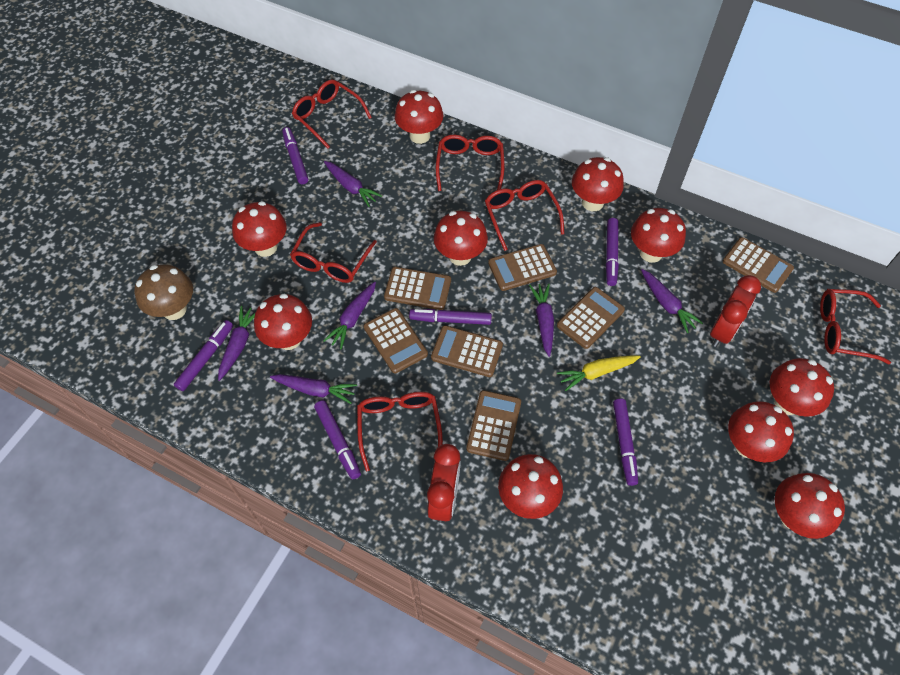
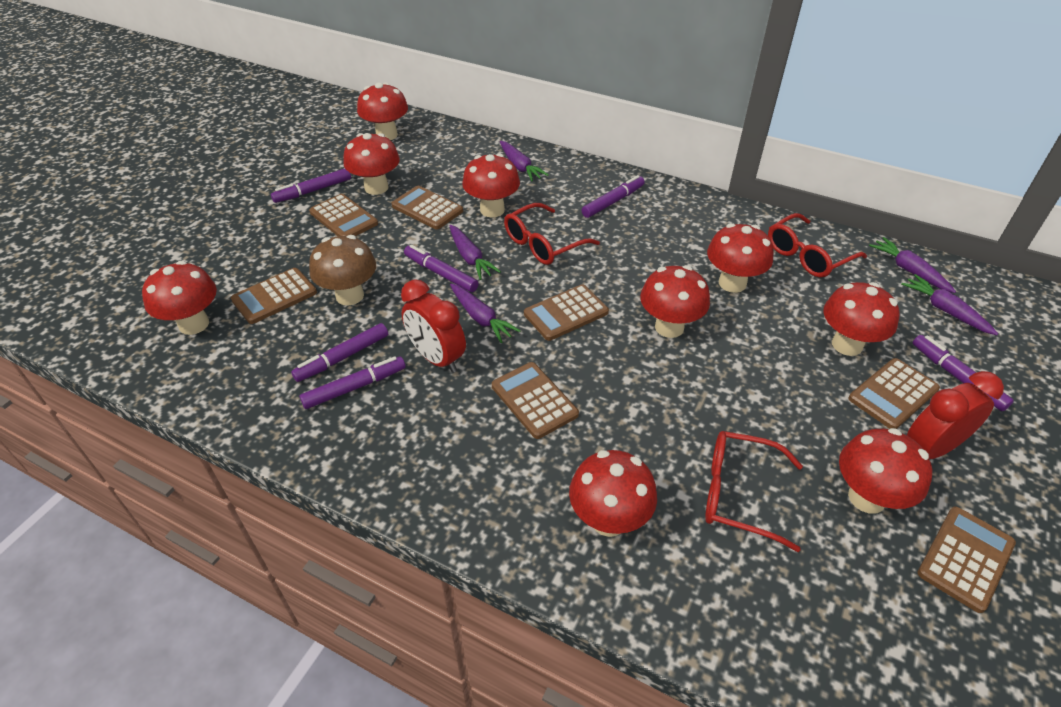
purple carrot: [218,306,255,381] [270,374,357,404] [323,282,376,349] [324,161,382,207] [529,283,554,357] [641,269,703,333] = 6 -> [450,225,501,280] [450,283,521,343] [500,141,549,182] [869,237,956,293] [901,274,998,335] = 5
red glasses: [290,222,377,283] [292,80,372,149] [357,392,443,471] [436,135,504,191] [485,180,564,251] [820,289,891,365] = 6 -> [504,203,600,265] [705,431,803,552] [768,213,867,277] = 3
red mushroom: [232,201,287,257] [254,294,312,350] [395,90,443,144] [434,211,488,266] [498,454,563,519] [572,157,624,211] [631,208,686,263] [728,401,794,462] [770,358,834,417] [775,473,845,539] = 10 -> [142,261,217,335] [343,133,400,195] [357,83,408,140] [462,153,520,218] [569,450,657,537] [640,265,710,338] [707,223,774,293] [823,282,900,356] [839,428,932,514] = 9
yellow carrot: [557,355,641,391] = 1 -> none = 0

